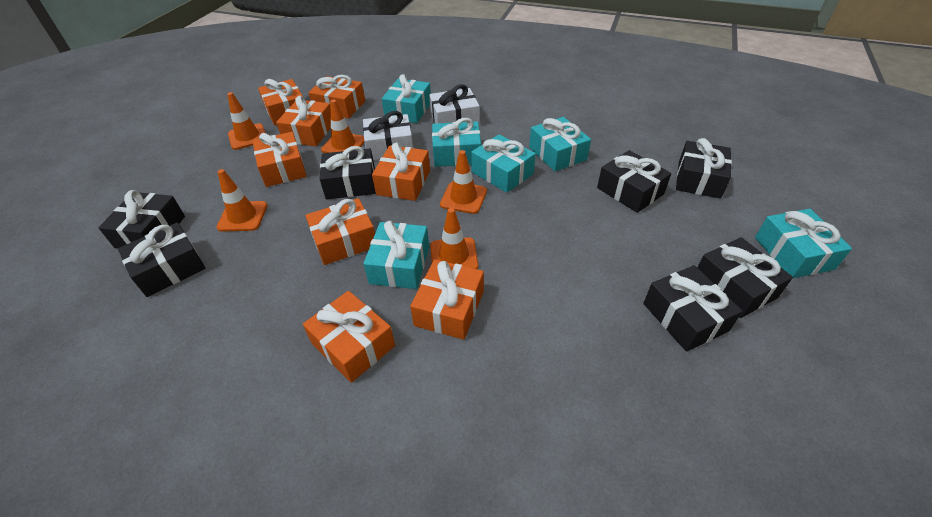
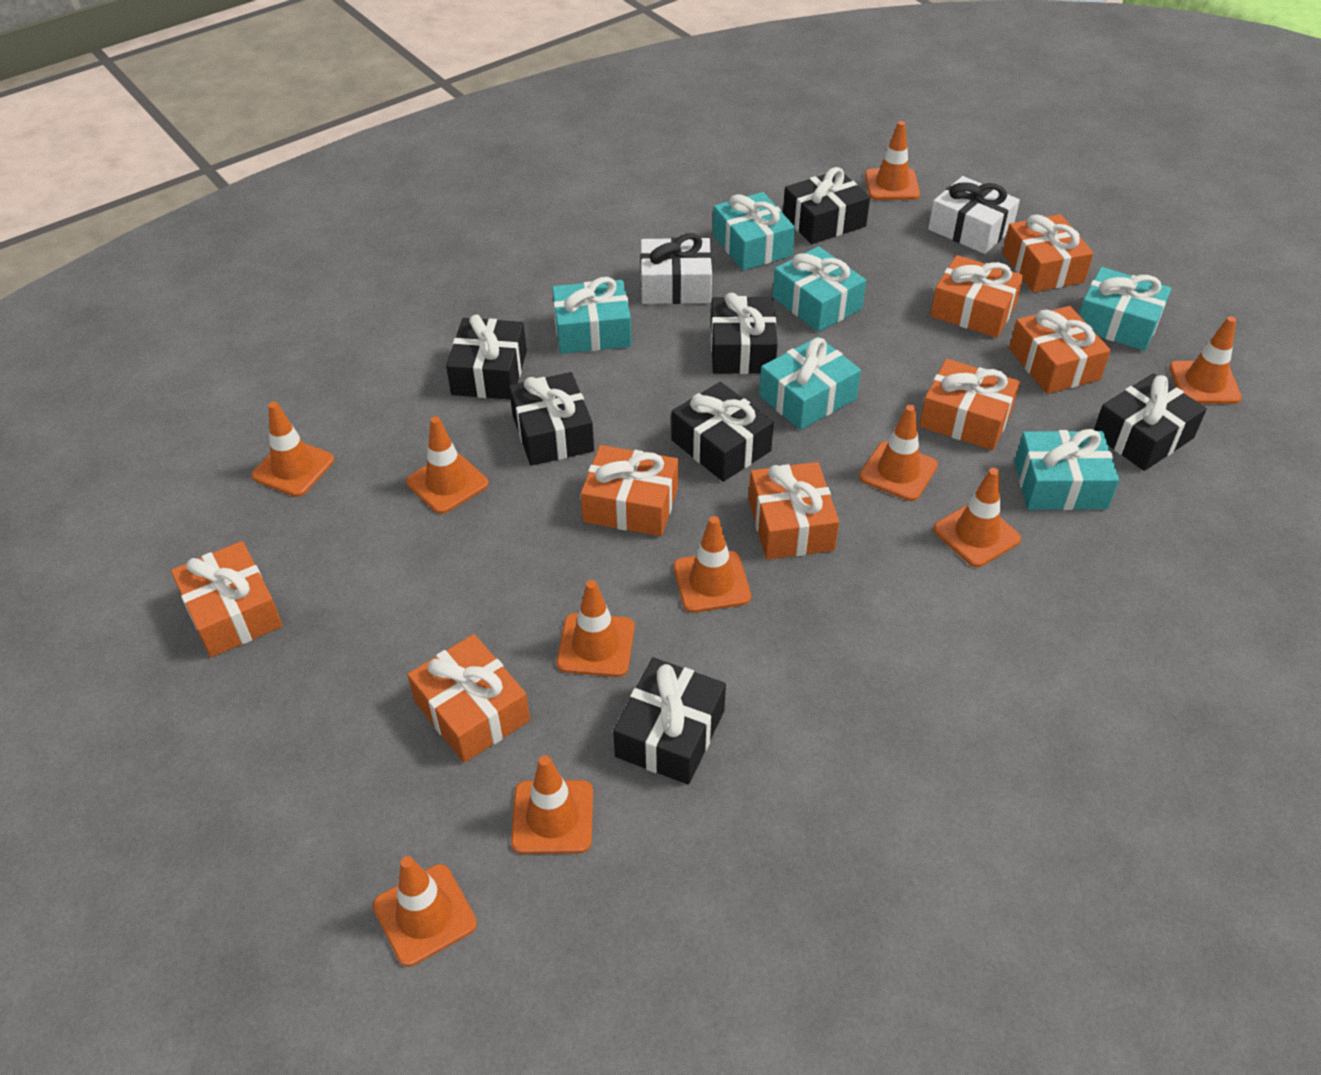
orange traffic cone: [217,169,268,231] [227,92,265,150] [321,100,365,153] [430,208,478,269] [440,150,487,214] = 5 -> [251,402,334,497] [372,856,477,967] [406,417,489,514] [511,755,593,854] [557,580,634,677] [674,516,751,613] [859,405,938,501] [865,121,920,200] [933,468,1021,567] [1169,316,1242,404] = 10

